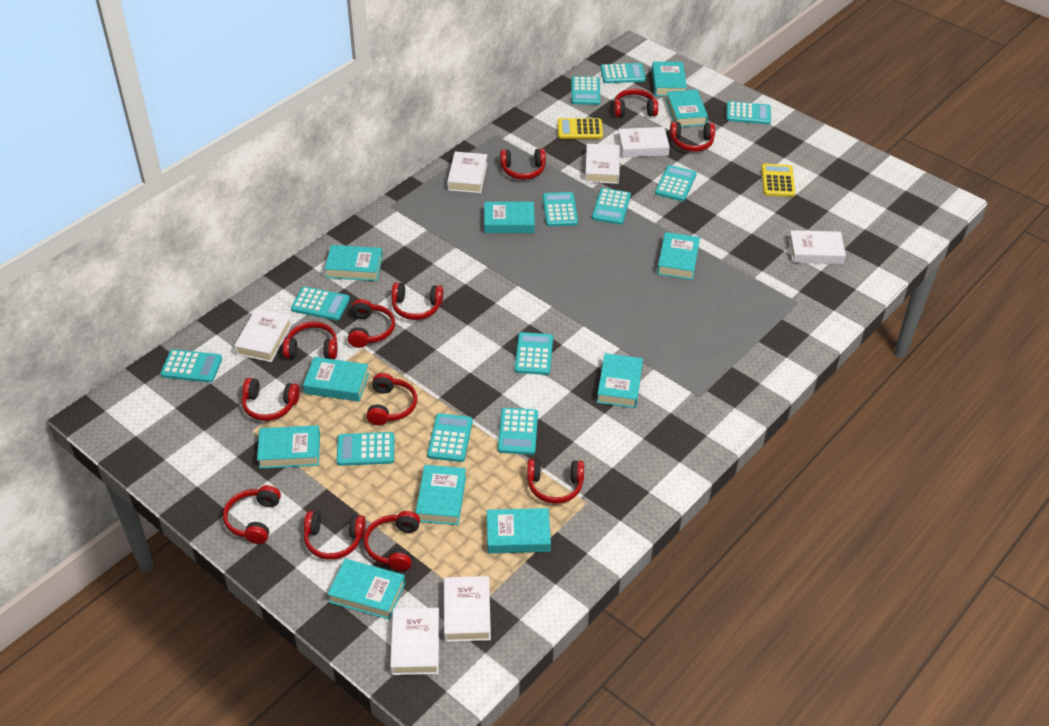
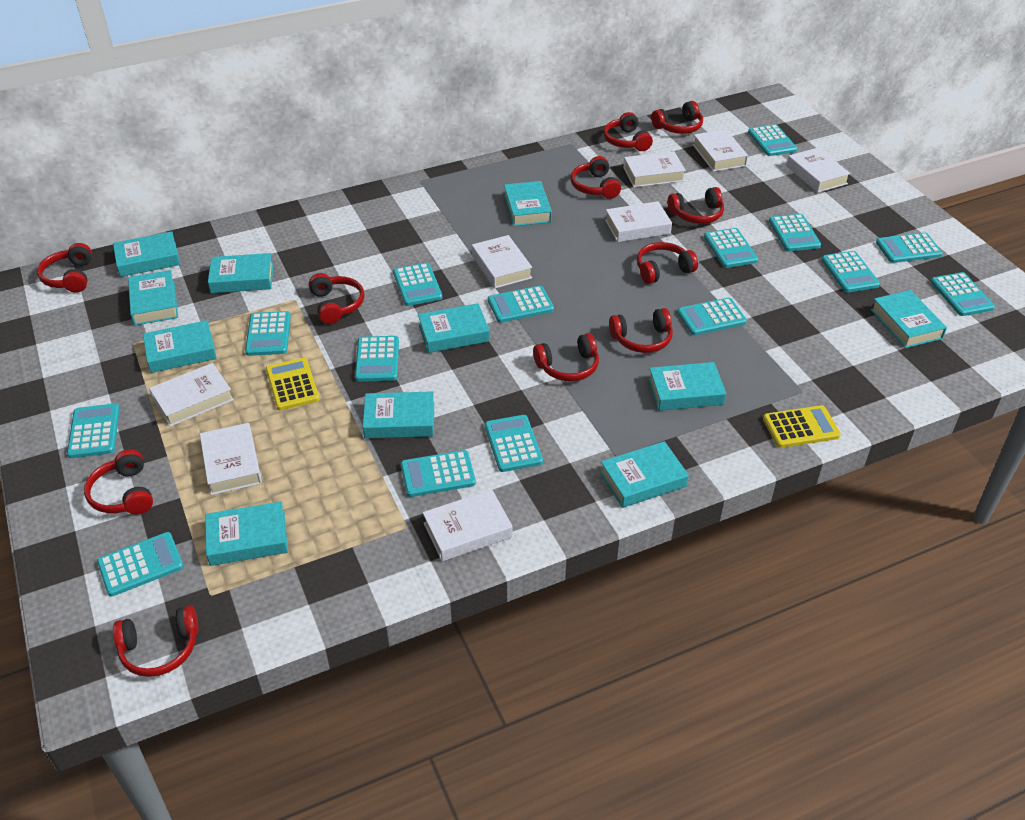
red headphones: [223,485,281,544] [242,378,300,421] [283,321,338,359] [304,511,366,560] [348,299,395,348] [364,511,420,571] [366,373,417,425] [392,282,443,320] [500,148,546,180] [527,459,584,504] [614,89,658,117] [670,122,715,152] = 12 -> [37,243,92,293] [84,449,153,515] [113,606,199,677] [309,273,365,324] [533,333,599,381] [570,156,621,199] [603,112,653,151] [609,308,673,353] [637,242,698,284] [651,101,703,134] [668,187,724,224] = 11
turquoise calculator: [160,349,222,383] [291,286,350,321] [337,432,394,466] [427,413,473,462] [498,408,538,455] [515,332,553,375] [543,192,578,226] [571,76,600,105] [592,188,631,225] [600,63,646,83] [655,165,697,201] [726,101,771,124] = 12 -> [67,403,120,458] [97,532,184,597] [245,311,291,356] [355,336,399,382] [393,263,442,306] [401,450,476,497] [485,415,543,472] [488,286,554,323] [677,298,747,335] [704,228,758,268] [748,124,797,156] [769,214,821,251] [821,251,880,293] [876,233,943,263] [931,272,995,316] = 15
white book: [234,308,292,362] [390,608,439,675] [444,576,491,642] [447,152,487,193] [585,144,620,184] [618,127,670,158] [789,230,846,264] = 7 -> [149,363,234,427] [200,423,262,495] [423,490,513,561] [472,235,532,288] [605,201,672,242] [623,151,686,187] [693,129,748,172] [786,148,851,193] = 8

